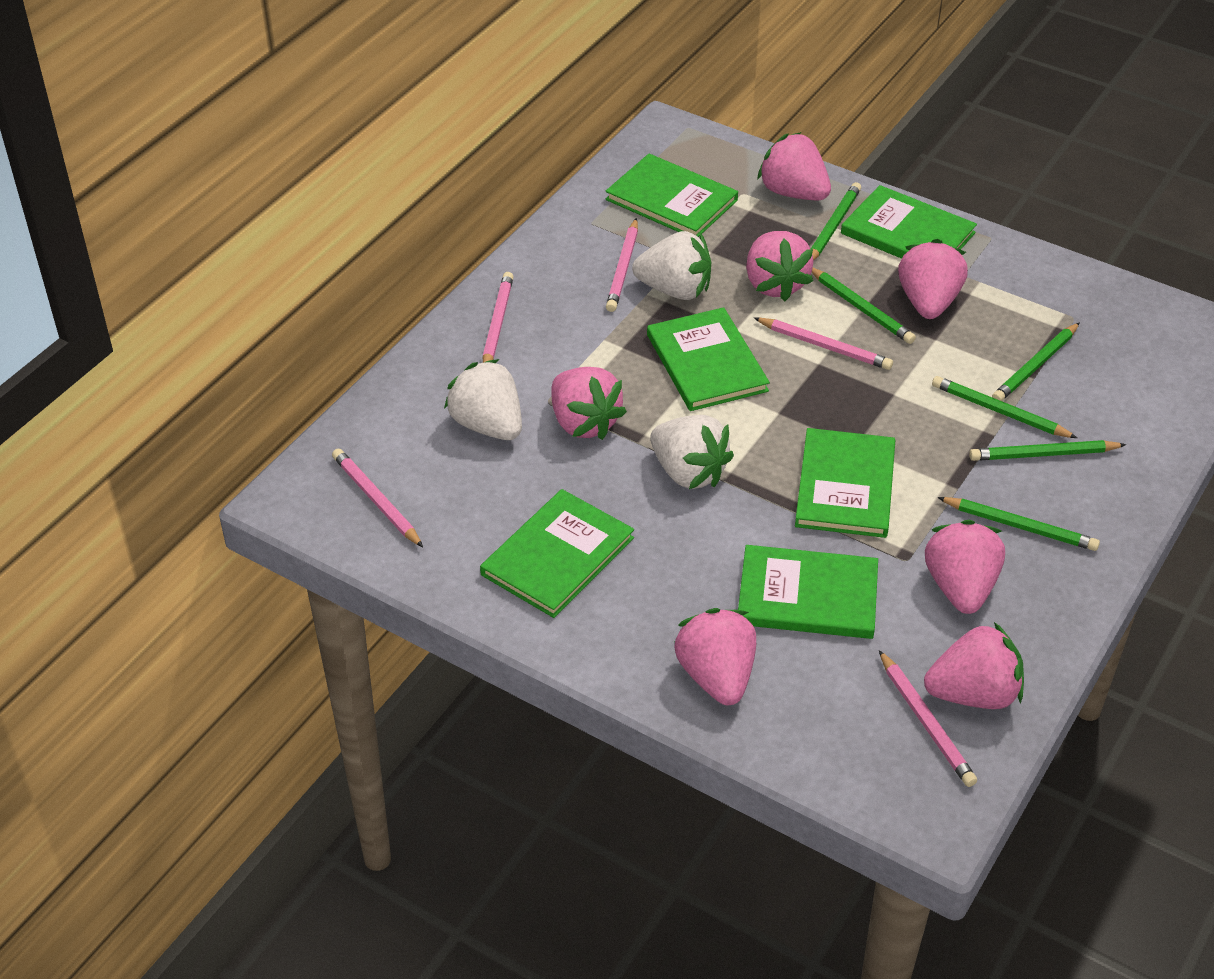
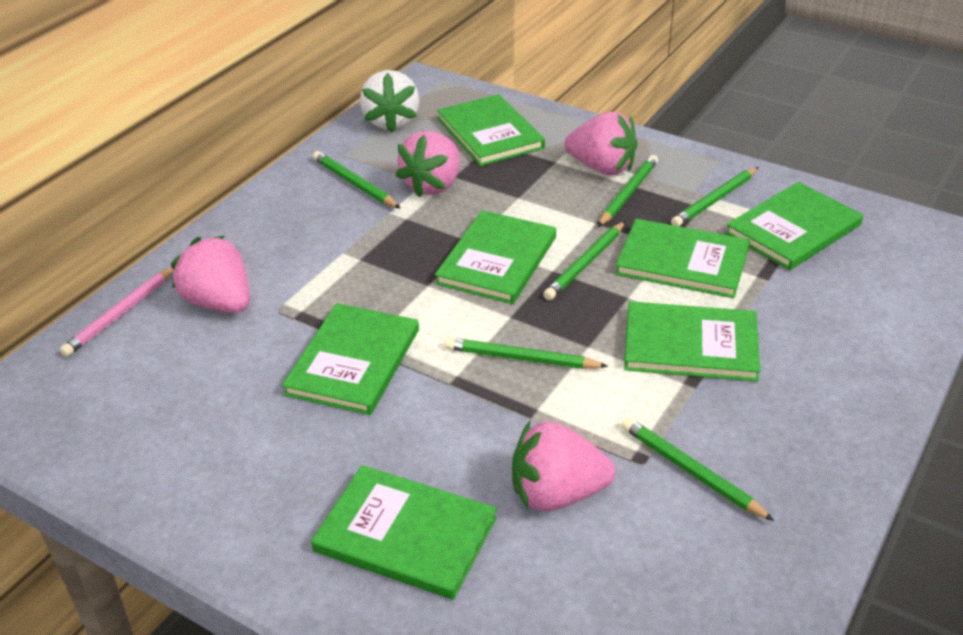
green book: [480,489,634,618] [606,154,738,237] [647,307,770,411] [738,545,878,639] [795,428,895,538] [841,185,977,259] = 6 -> [282,303,419,415] [311,465,497,600] [435,210,556,304] [437,94,545,166] [615,219,750,298] [624,301,760,381] [725,182,863,270] = 7
pink pencil: [332,448,423,547] [483,272,514,363] [606,218,638,312] [754,318,893,370] [879,650,977,787] = 5 -> [60,266,175,357] = 1
pink strawberry: [551,367,627,440] [674,608,756,705] [746,231,813,301] [757,132,831,200] [898,239,968,319] [924,622,1024,709] [925,520,1005,614] = 7 -> [171,236,250,313] [395,131,460,197] [512,421,615,511] [565,112,638,175] = 4
white strawberry: [444,359,522,440] [632,231,711,300] [650,415,734,489] = 3 -> [360,70,419,133] = 1

